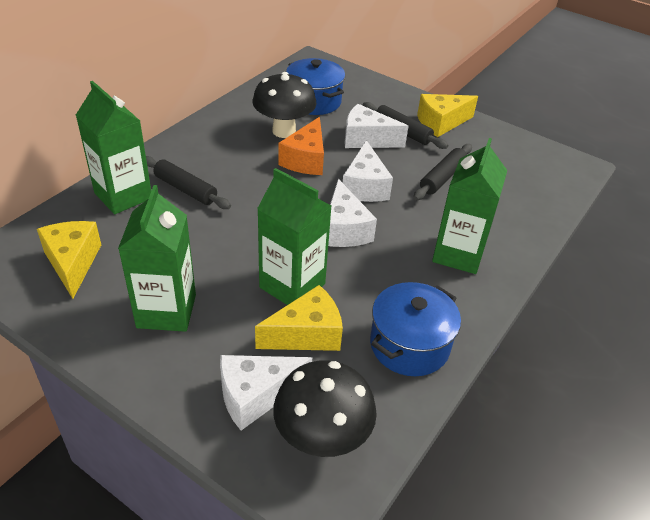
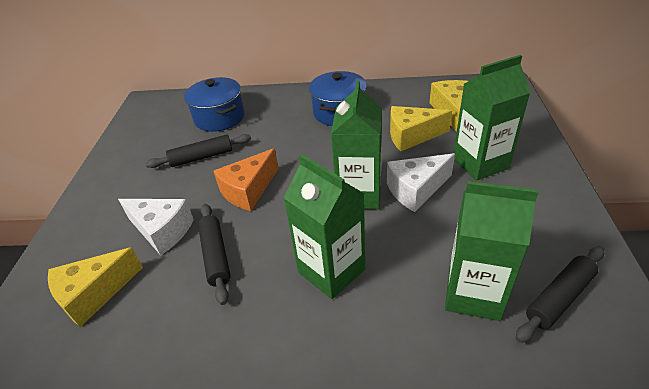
black mushroom: [253,72,317,138] [273,361,377,457] = 2 -> none = 0
white cheese: [220,355,312,430] [328,179,377,247] [343,140,393,202] [345,104,408,148] = 4 -> [118,199,194,255] [387,153,455,212] = 2

